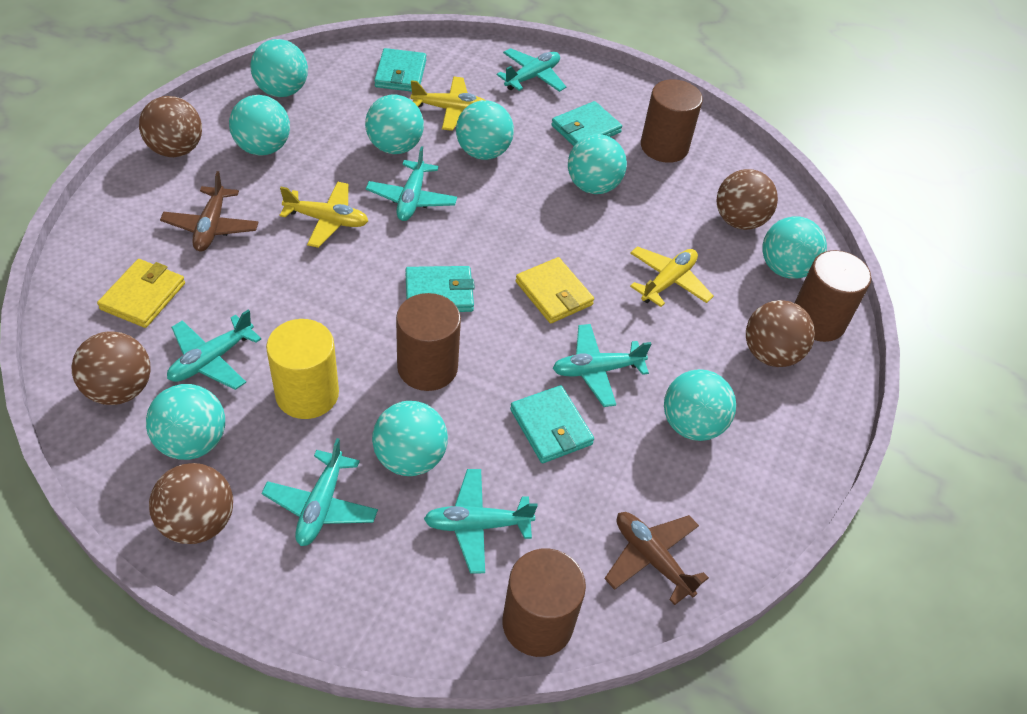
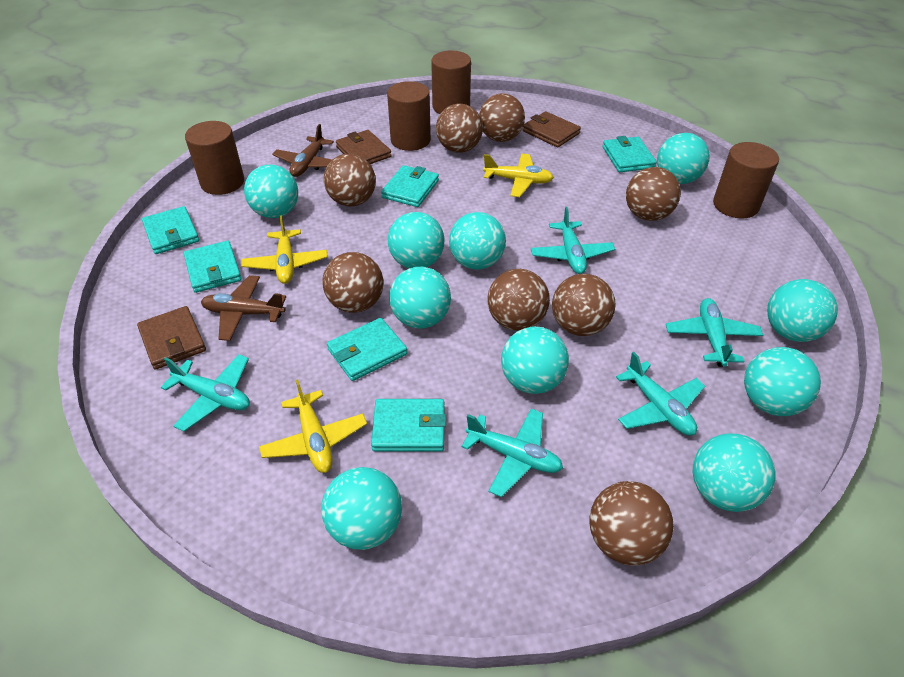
brown ball: [71,331,151,405] [139,96,202,157] [149,463,233,544] [716,169,778,230] [746,300,815,367] = 5 -> [322,252,384,313] [324,154,376,206] [436,104,483,153] [479,93,525,142] [487,269,550,331] [552,274,616,336] [589,481,674,565] [626,167,681,221] = 8
brown wallet: none = 0 -> [137,306,206,370] [336,130,392,164] [523,111,581,147] = 3
turquoise ball: [146,384,225,460] [229,95,290,156] [250,39,308,97] [365,95,424,154] [372,401,448,476] [456,100,514,160] [568,134,627,194] [664,369,736,441] [762,216,827,279] = 9 -> [244,165,298,218] [321,467,402,550] [388,212,444,268] [389,267,451,328] [449,212,506,270] [501,327,569,394] [657,133,709,184] [693,433,775,512] [744,347,821,416] [767,279,838,342] = 10
turquoise plane: [167,309,261,390] [262,438,378,546] [366,146,457,221] [424,469,538,574] [497,48,566,92] [553,324,651,407] = 6 -> [161,354,250,431] [461,409,563,497] [531,207,615,274] [616,352,705,436] [666,298,763,367] = 5
turquoise wallet: [374,48,426,92] [406,266,475,312] [510,385,594,463] [551,101,622,146] = 4 -> [142,206,199,254] [184,241,242,293] [327,318,407,381] [371,399,446,451] [381,165,439,207] [603,136,657,172] = 6
yellow cylinder: [266,319,339,419] = 1 -> none = 0
yellow wallet: [97,259,185,328] [516,257,594,323] = 2 -> none = 0

